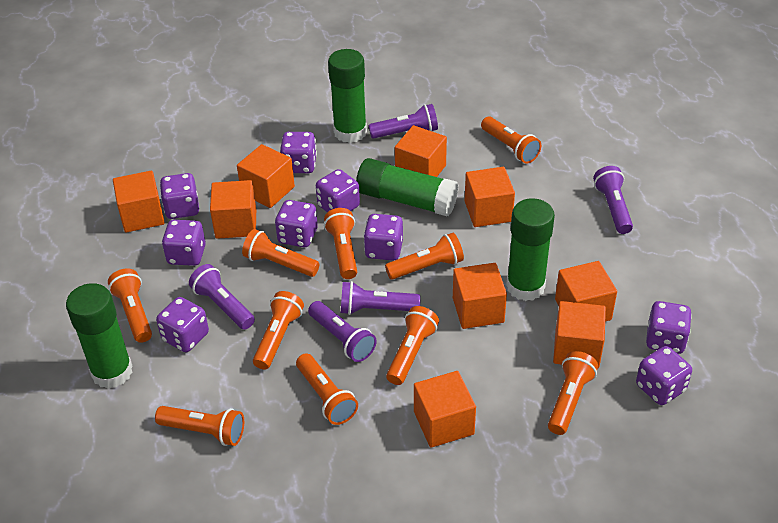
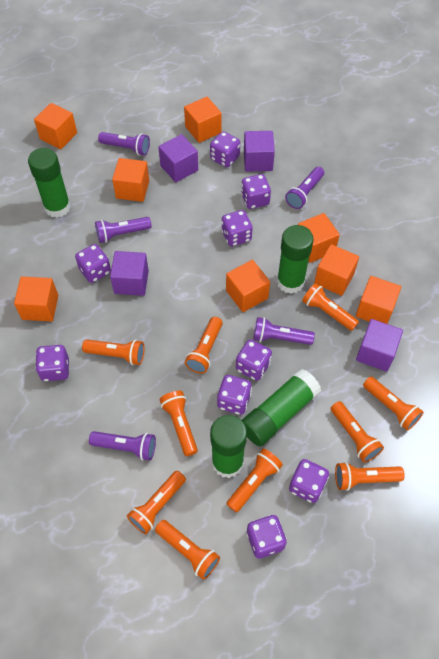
orange cube: [113,171,165,233] [210,180,256,239] [237,144,295,208] [395,125,447,177] [414,371,476,448] [453,263,507,329] [465,167,515,227] [553,301,606,368] [555,261,617,322] = 9 -> [14,276,58,322] [34,103,77,149] [112,158,149,202] [184,97,222,143] [226,260,270,312] [298,213,340,263] [314,244,359,296] [356,276,401,324] = 8
purple cube: none = 0 -> [110,251,149,296] [158,134,198,182] [244,131,275,172] [356,319,403,372] = 4

